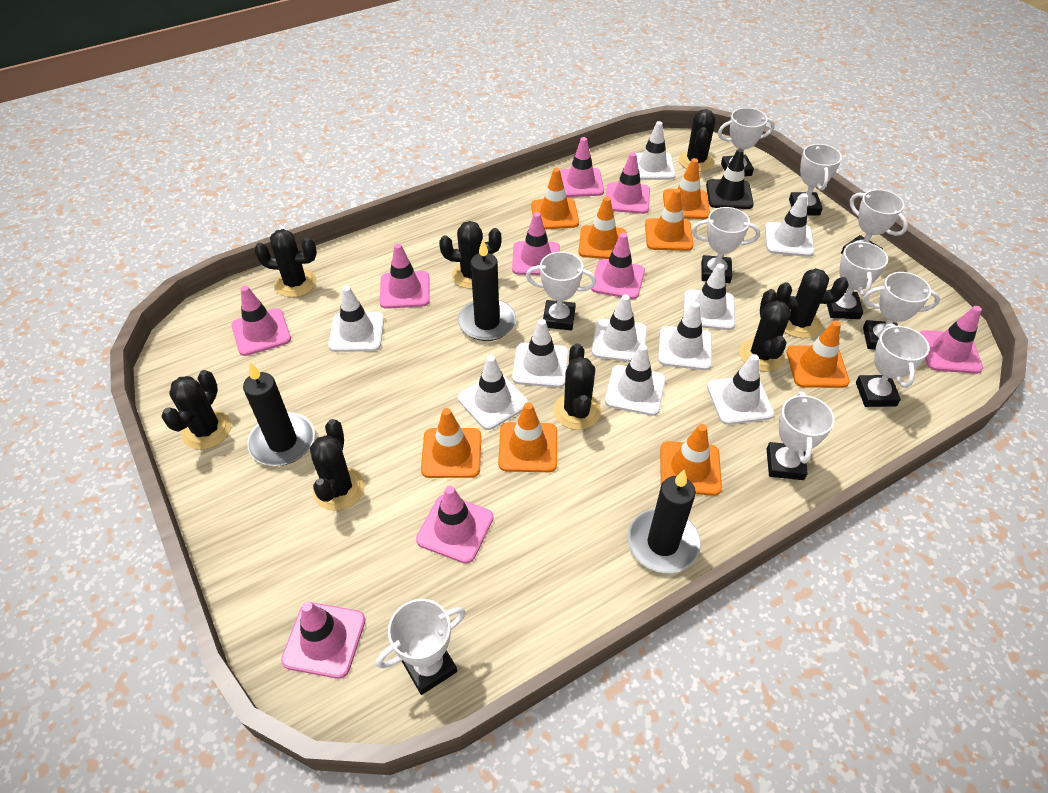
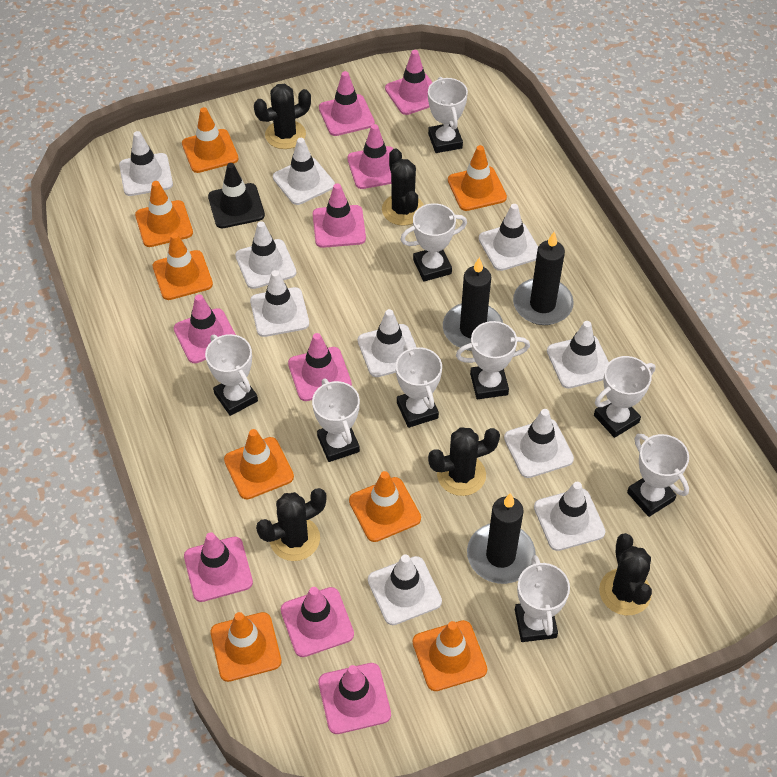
black cactus: [161,370,231,450] [254,229,317,297] [310,419,365,511] [439,221,501,289] [553,343,601,430] [679,109,716,172] [739,289,791,372] [776,268,849,338] = 8 -> [254,84,311,149] [256,488,327,561] [382,148,423,226] [428,427,500,496] [599,533,652,615] = 5
white trophy: [376,599,466,695] [526,252,596,330] [692,207,760,283] [718,108,775,177] [767,392,835,480] [789,144,842,215] [827,240,888,319] [841,189,908,254] [856,323,930,407] [863,272,940,349] = 10 -> [205,334,258,416] [312,378,360,462] [396,345,442,428] [400,203,467,282] [428,77,468,153] [456,321,530,399] [515,555,570,642] [594,356,655,438] [627,434,689,517] = 9

